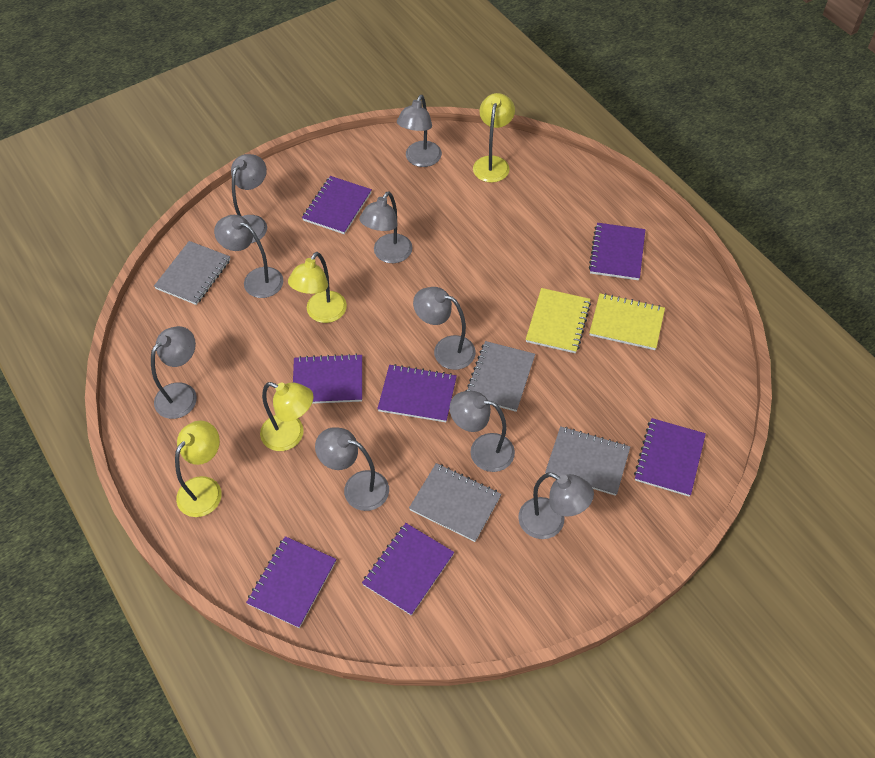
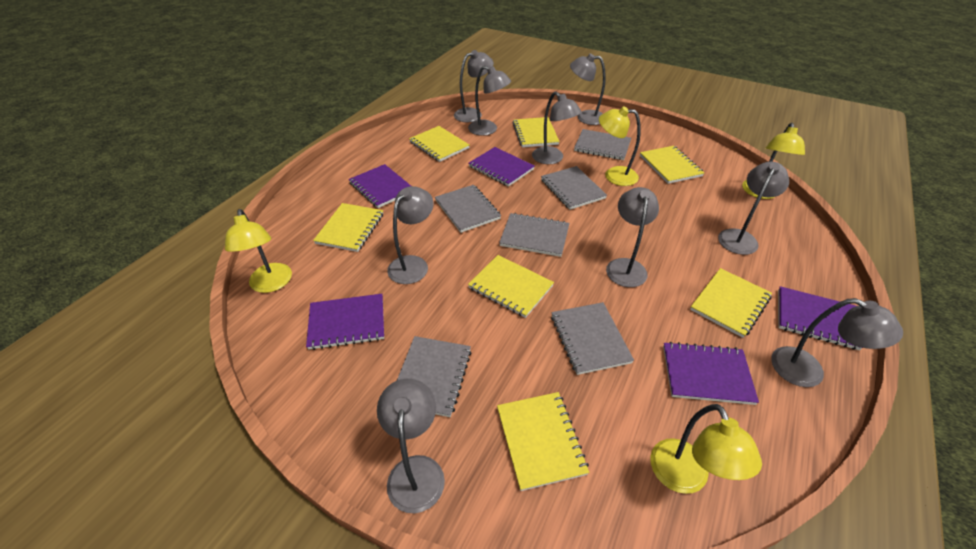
grey notebook: [154,241,230,305] [409,463,501,542] [466,341,535,412] [545,426,630,496] = 4 -> [397,336,472,417] [435,185,501,233] [499,213,569,257] [541,166,607,210] [551,302,634,375] [574,129,631,160] = 6
purple notebook: [246,536,336,628] [293,354,362,404] [302,176,372,234] [362,523,454,616] [377,364,457,422] [589,223,645,280] [634,418,706,497] = 7 -> [306,294,384,350] [349,164,411,208] [468,147,535,187] [663,342,759,405] [778,286,862,350] = 5
yellow notebook: [526,288,591,353] [589,293,665,350] = 2 -> [313,203,383,252] [409,126,469,162] [468,255,554,318] [497,392,589,491] [513,117,560,147] [640,146,704,184] [690,268,772,338] = 7

